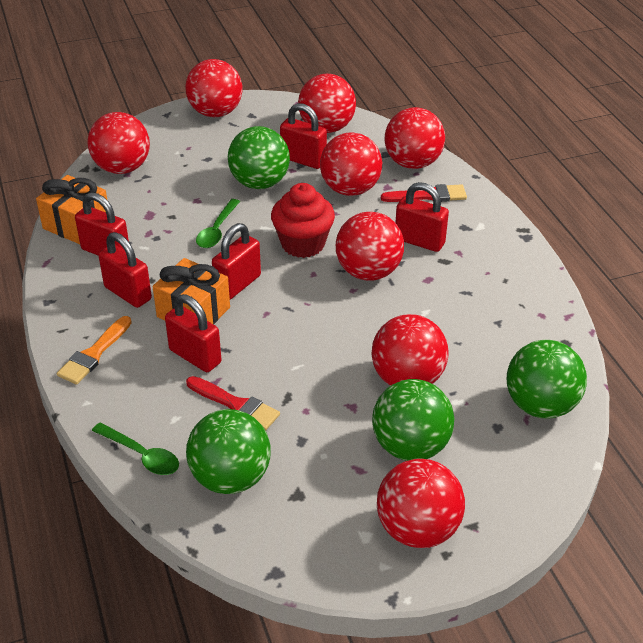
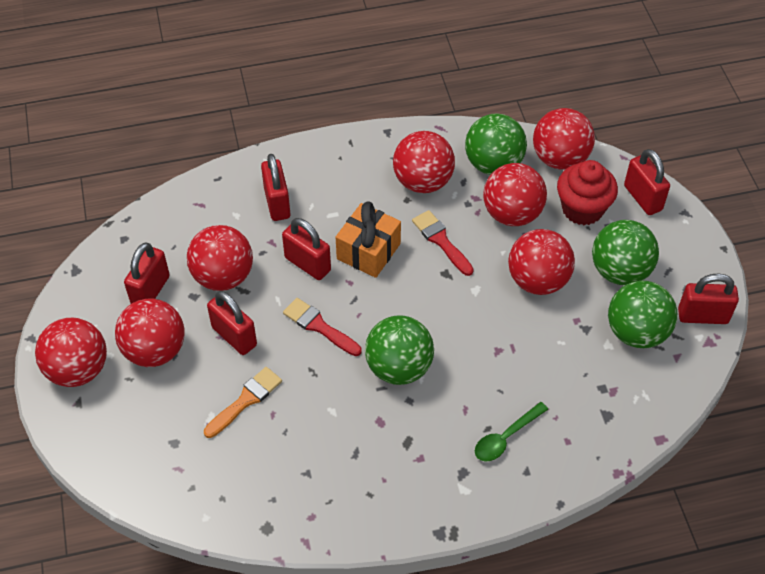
green spoon: [92,422,179,475] [196,199,240,248] = 2 -> [475,402,548,462] = 1
orange gift: [36,175,107,244] [152,258,230,324] = 2 -> [336,202,401,278] = 1
red ball: [87,112,150,174] [185,59,243,117] [298,74,356,133] [320,132,383,196] [336,212,404,281] [371,314,449,386] [377,459,465,548] [384,107,445,169] = 8 -> [35,318,107,387] [115,299,185,367] [187,225,253,291] [393,131,455,193] [483,163,547,226] [508,229,575,295] [533,108,595,170] = 7

